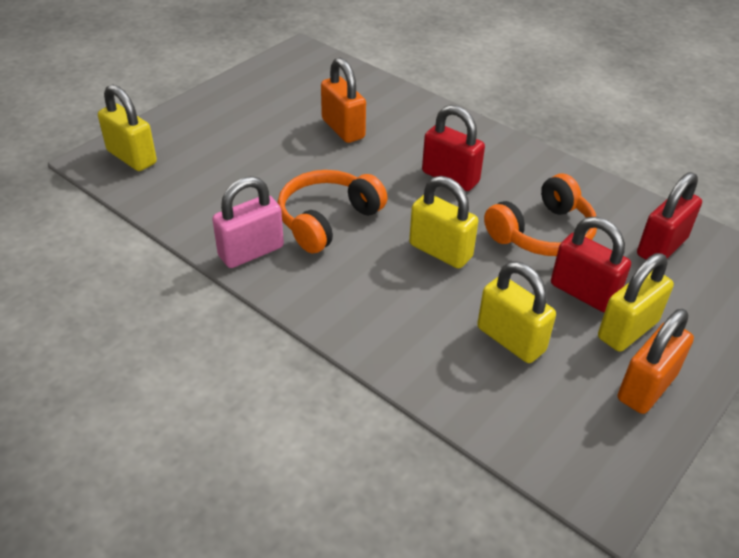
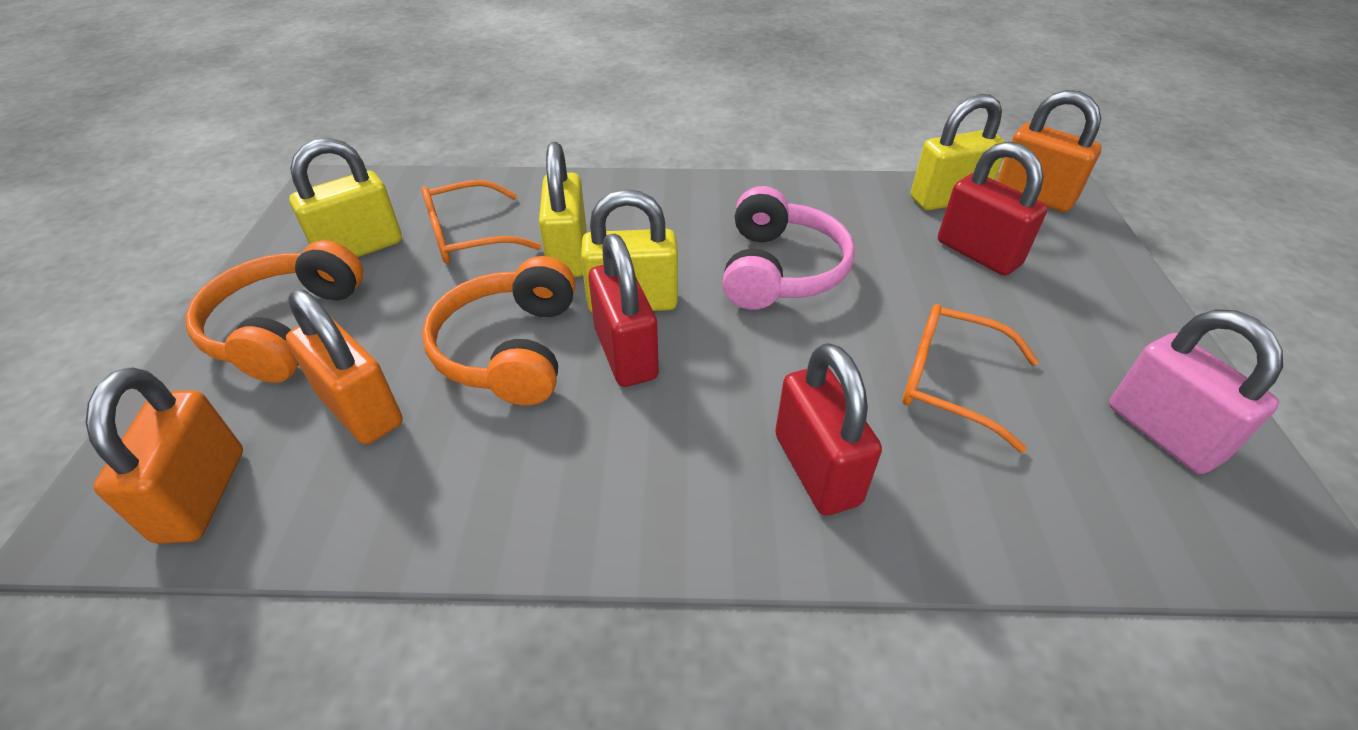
orange glasses: none = 0 -> [421,180,541,264] [902,304,1039,453] = 2
orange padlock: [321,58,366,143] [618,309,694,414] = 2 -> [86,368,243,544] [286,289,403,444] [997,90,1102,212] = 3
pink headphones: none = 0 -> [722,186,855,310] = 1

